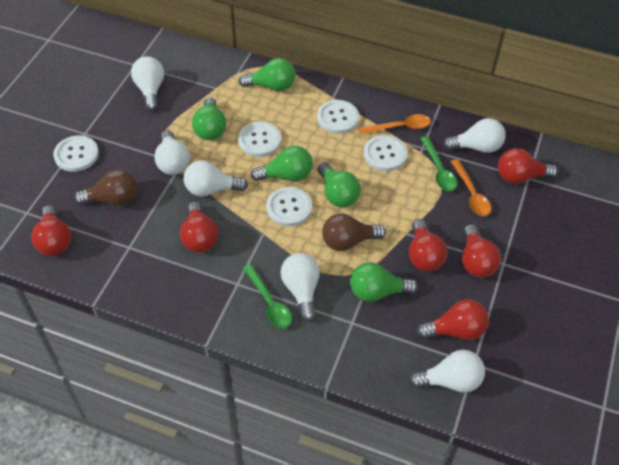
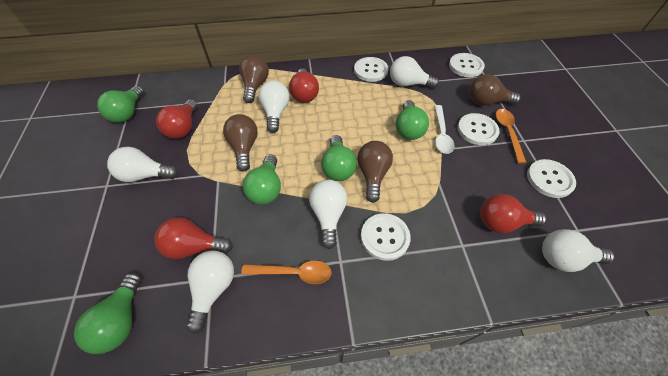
brown light bulb: [74,169,137,206] [322,213,386,251] = 2 -> [223,114,258,172] [239,55,269,103] [357,141,393,203] [469,74,521,105] = 4
green spoon: [243,264,292,328] [421,136,457,191] = 2 -> none = 0
red light bulb: [31,205,71,256] [180,202,218,253] [409,219,447,272] [416,299,489,340] [462,224,501,278] [498,148,558,184] = 6 -> [154,217,233,259] [156,99,198,139] [289,68,319,103] [480,194,547,233] = 4
white spoon: none = 0 -> [434,105,454,154] = 1

